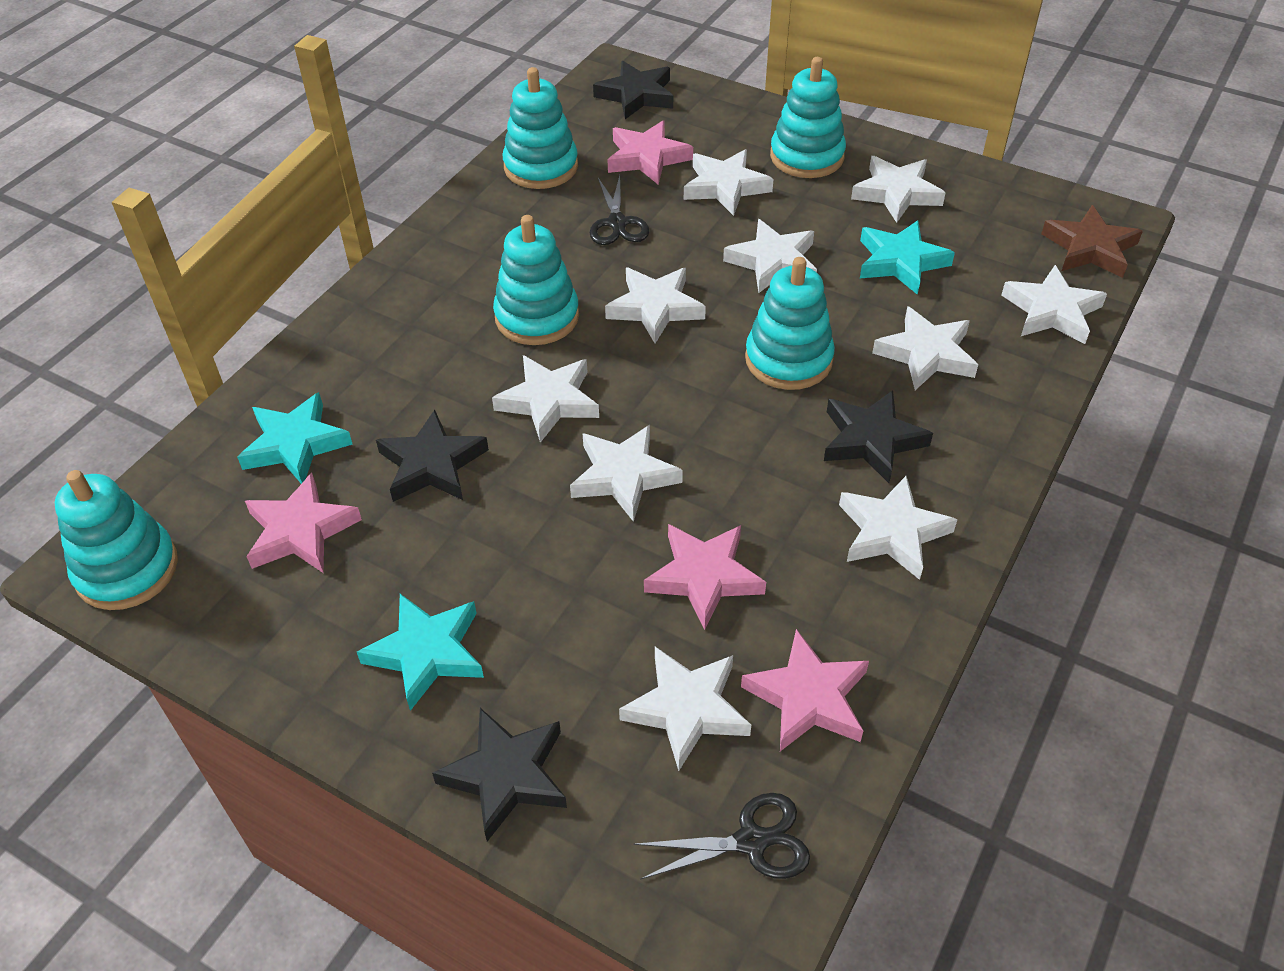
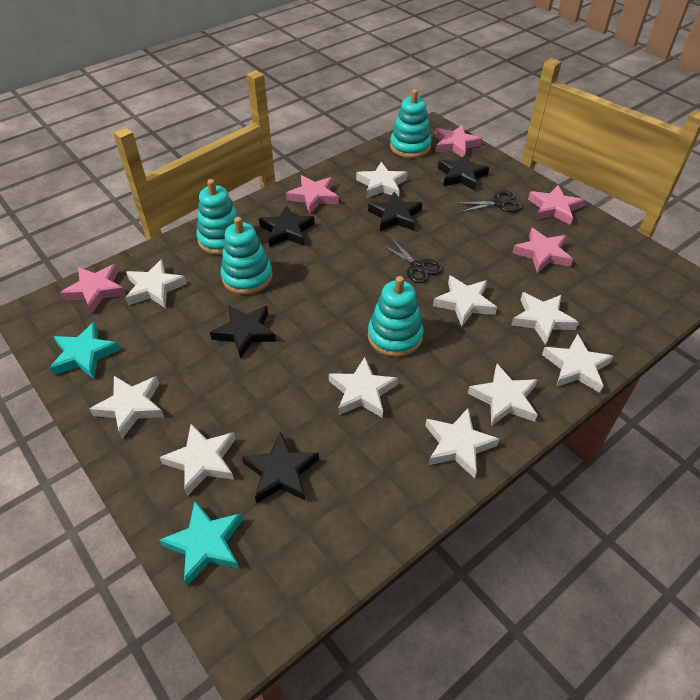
black star: [376,410,489,502] [432,708,567,842] [593,61,673,119] [824,390,933,483] = 4 -> [210,305,276,359] [242,431,319,504] [259,206,315,247] [368,192,422,231] [438,154,489,190] = 5
brown star: [1041,205,1143,278] = 1 -> none = 0
pink star: [245,473,362,573] [607,120,693,185] [644,524,766,630] [741,629,869,751] = 4 -> [60,264,126,313] [286,175,339,214] [435,125,482,157] [512,228,573,273] [528,185,584,225] = 5
turquoise stacking toy: [55,470,178,610] [493,215,579,345] [503,67,578,189] [745,257,835,390] [770,57,846,178] = 5 -> [196,179,239,255] [220,217,273,295] [368,276,424,357] [390,89,432,158] = 4
turquoise star: [237,392,353,484] [357,594,484,711] [860,220,955,295] = 3 -> [50,322,120,379] [159,501,243,586] = 2

